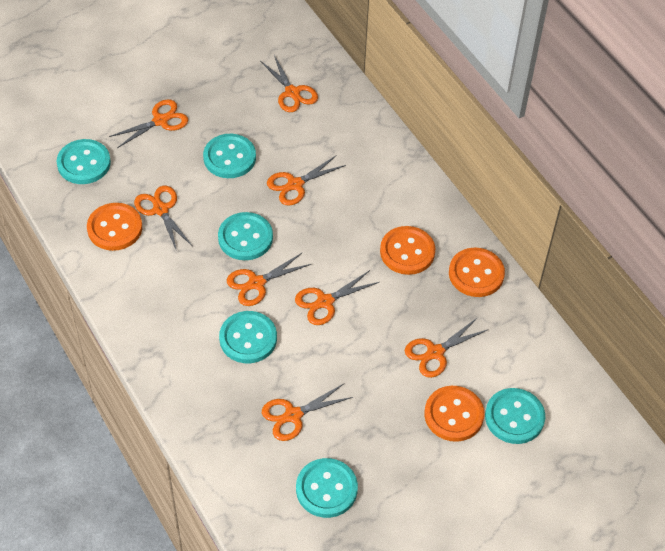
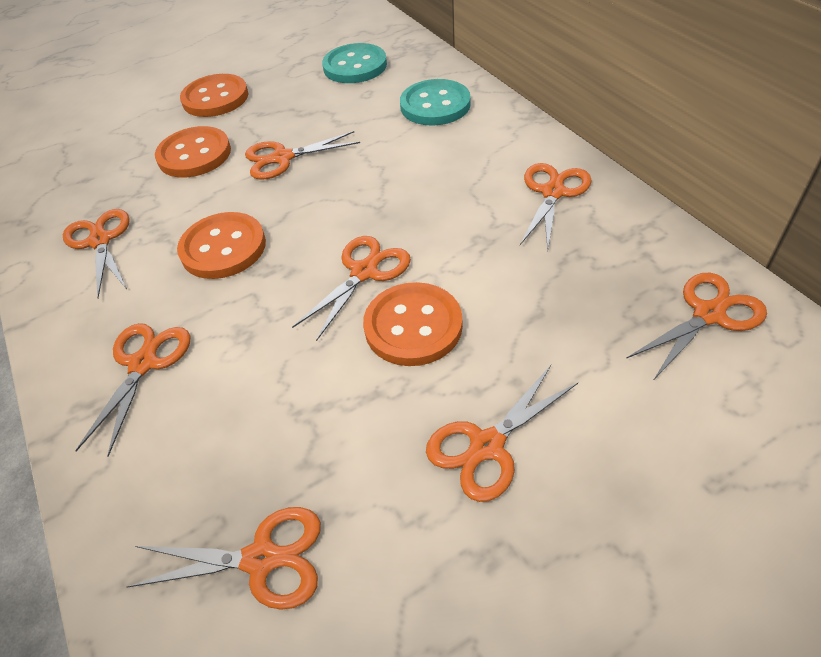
turquoise button: [57,139,111,184] [203,134,256,178] [218,212,273,260] [219,311,277,363] [296,458,358,518] [485,388,545,444] = 6 -> [322,43,387,83] [400,79,471,126] = 2

